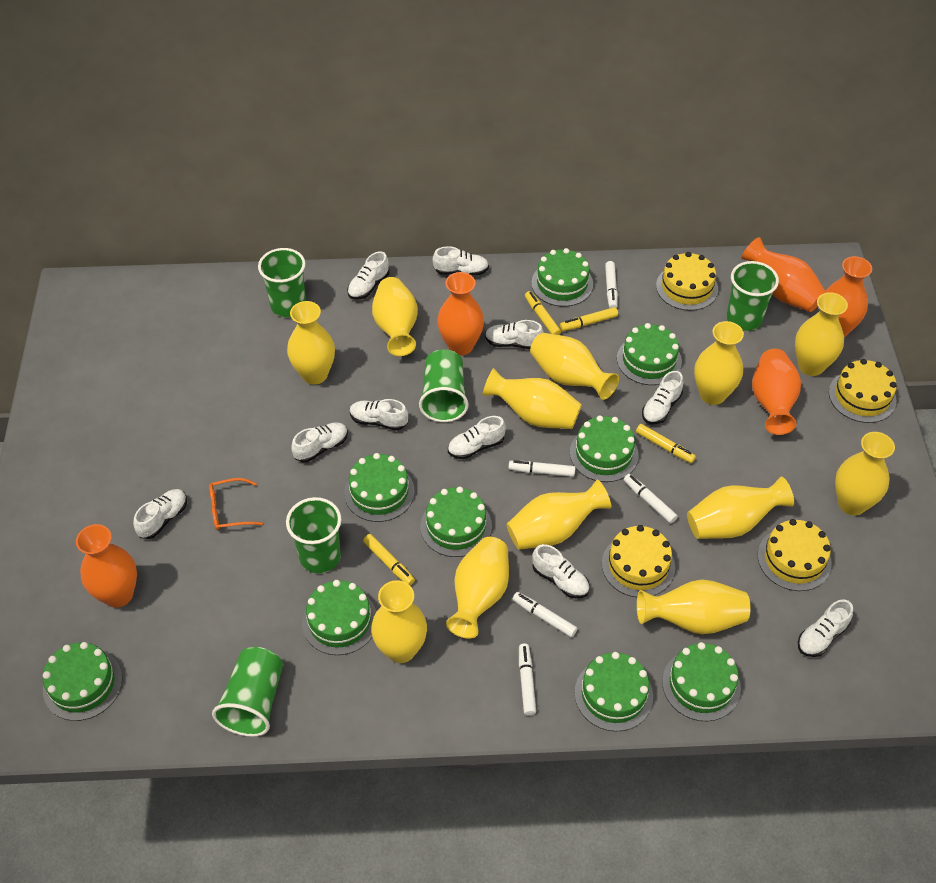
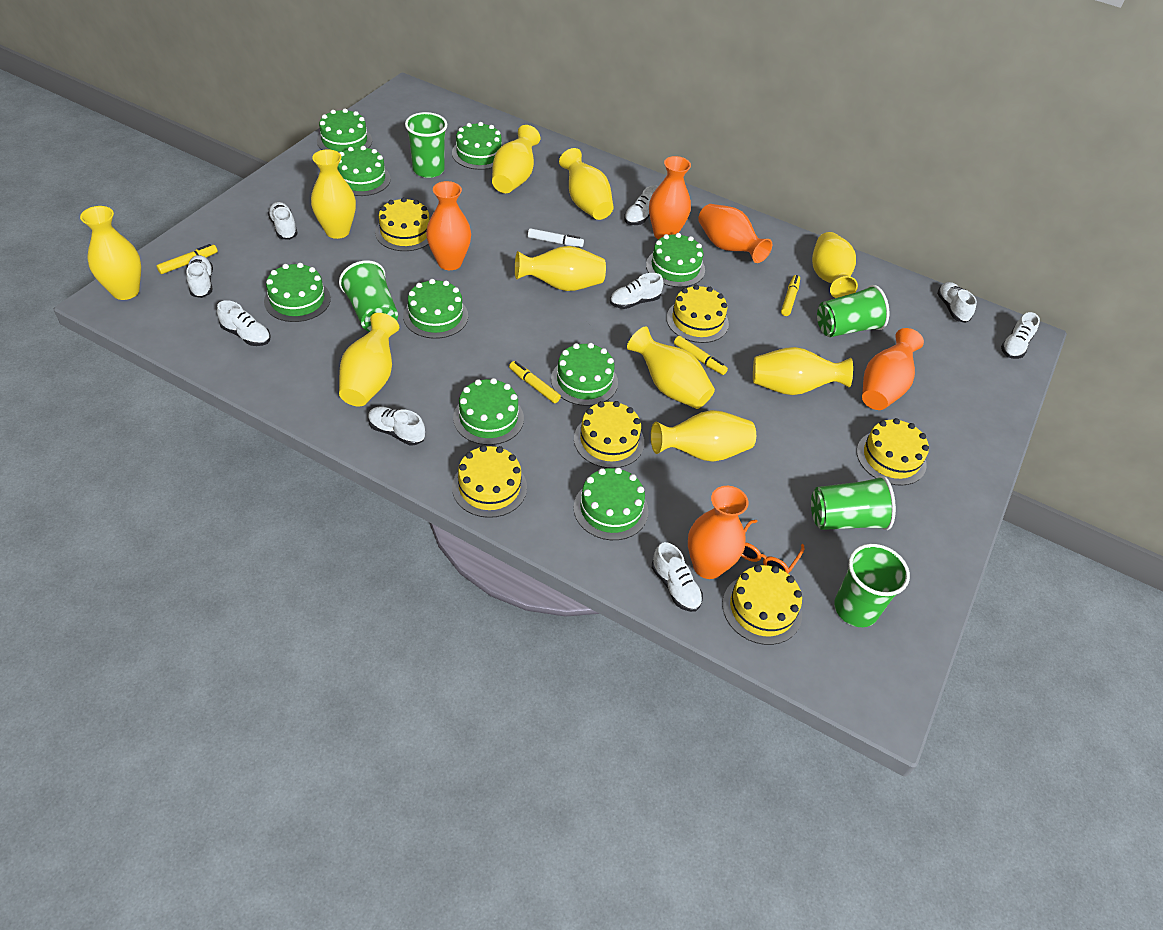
white marker: [508,460,575,477] [513,592,578,637] [519,644,536,716] [605,261,618,308] [624,474,678,523] = 5 -> [528,228,584,247] = 1
white shoe: [133,489,187,539] [291,422,348,462] [347,251,390,300] [350,399,408,431] [433,246,489,276] [448,416,506,459] [485,320,544,349] [532,544,589,598] [642,371,683,424] [798,599,853,657] = 10 -> [186,255,213,298] [217,300,271,346] [268,202,298,240] [368,407,425,446] [610,273,663,309] [624,185,658,225] [652,542,703,612] [937,282,977,323] [1001,312,1040,359] = 9
yellow cake: [602,525,675,597] [656,252,718,311] [758,519,831,591] [829,359,897,423] = 4 -> [375,197,430,251] [452,445,527,518] [574,401,644,468] [666,285,729,343] [722,565,802,645] [857,418,929,486] = 6
yellow vase: [287,301,335,385] [371,580,427,663] [372,277,418,356] [446,537,509,639] [483,368,582,429] [506,480,611,550] [530,333,619,400] [637,579,751,634] [687,477,794,539] [694,321,744,405] [795,292,848,376] [835,432,895,515] = 12 -> [80,206,141,300] [311,149,356,239] [339,313,399,407] [492,125,540,193] [515,246,606,291] [559,148,614,220] [627,326,715,409] [651,410,756,461] [753,347,853,395] [812,232,858,298] = 10

